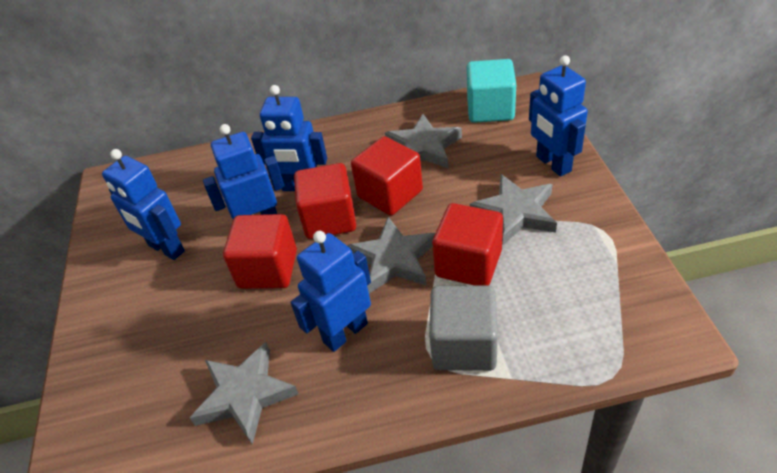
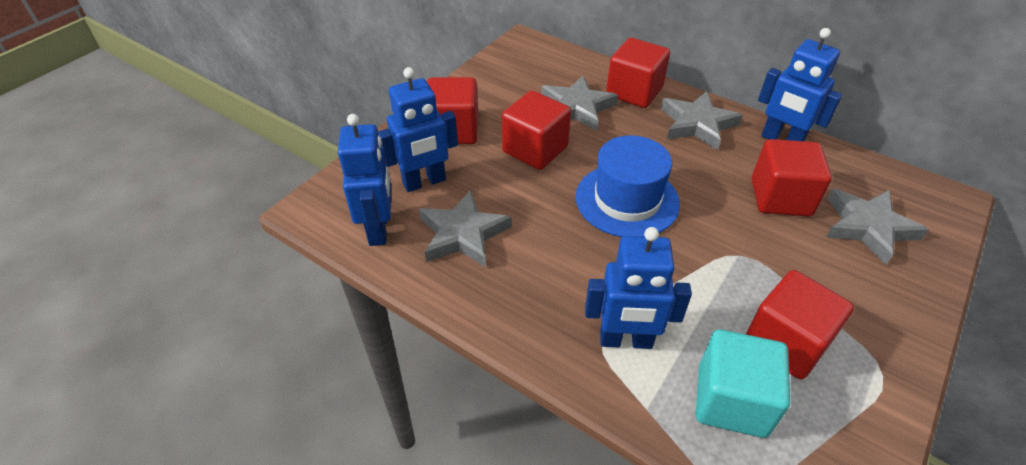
blue hat: none = 0 -> [576,135,680,237] = 1
blue robot: [102,149,185,260] [203,124,285,219] [251,85,327,191] [291,231,371,352] [529,55,588,177] = 5 -> [338,114,392,246] [378,67,458,192] [585,227,692,349] [758,28,843,141] = 4
grey cube: [429,285,498,371] = 1 -> none = 0
red cube: [223,214,297,289] [294,163,356,239] [351,136,423,216] [432,203,503,286] = 4 -> [427,77,478,144] [502,90,571,170] [606,38,670,108] [746,270,854,379] [752,139,832,217] = 5

